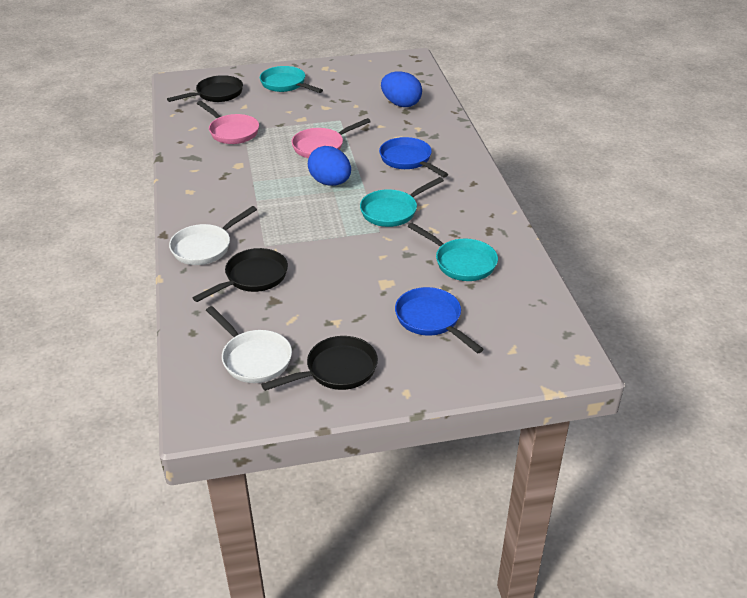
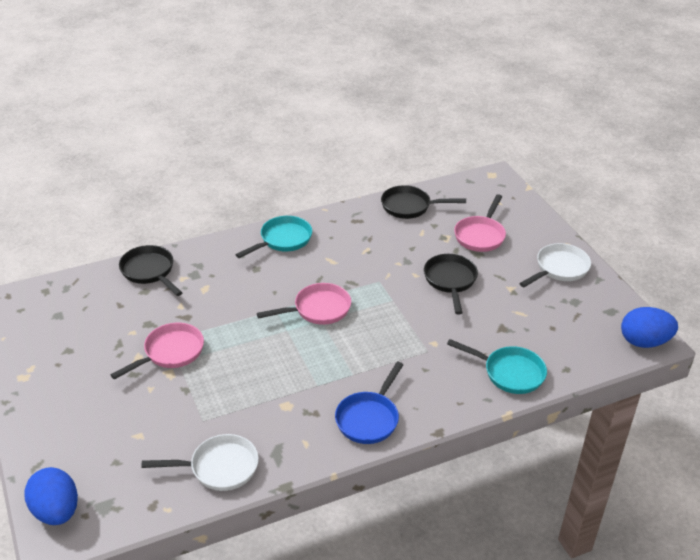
blue pan: [379,137,448,177] [395,287,484,354] = 2 -> [335,362,403,444] = 1
pink pan: [197,101,259,144] [292,118,371,158] = 2 -> [110,323,204,380] [257,283,351,325] [454,194,506,252] = 3
turquoise pan: [260,66,323,93] [360,177,444,227] [408,223,498,281] = 3 -> [235,216,312,258] [447,339,547,394] = 2

